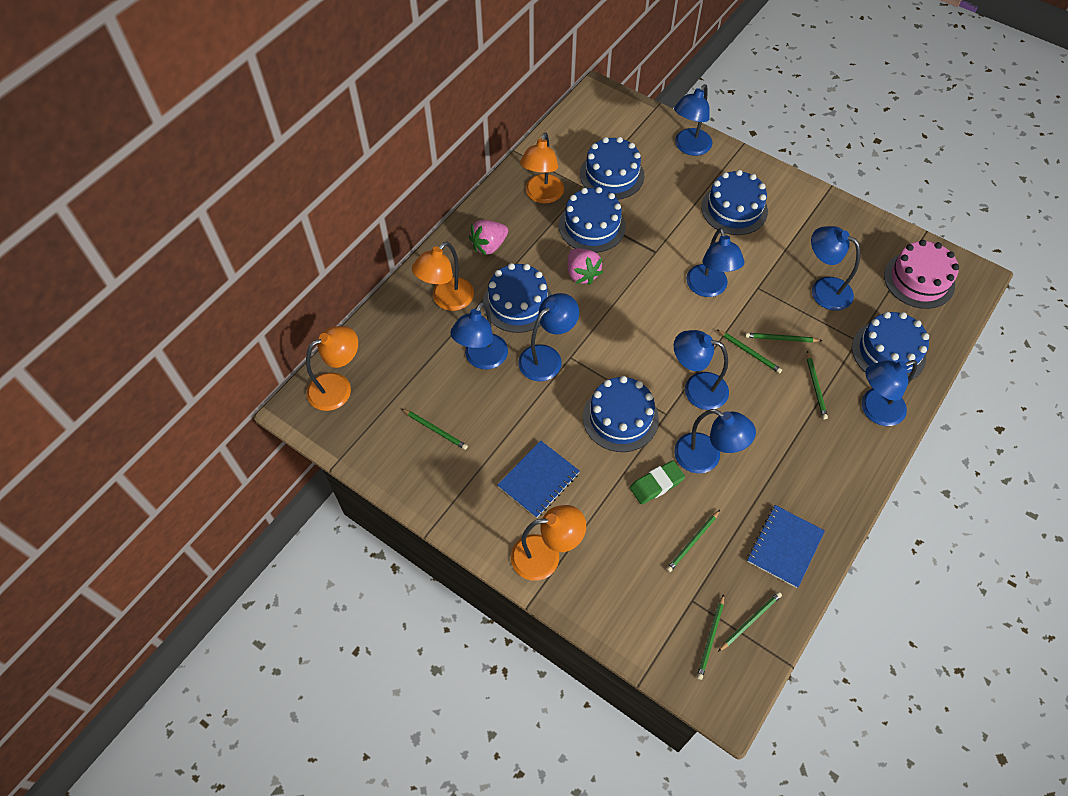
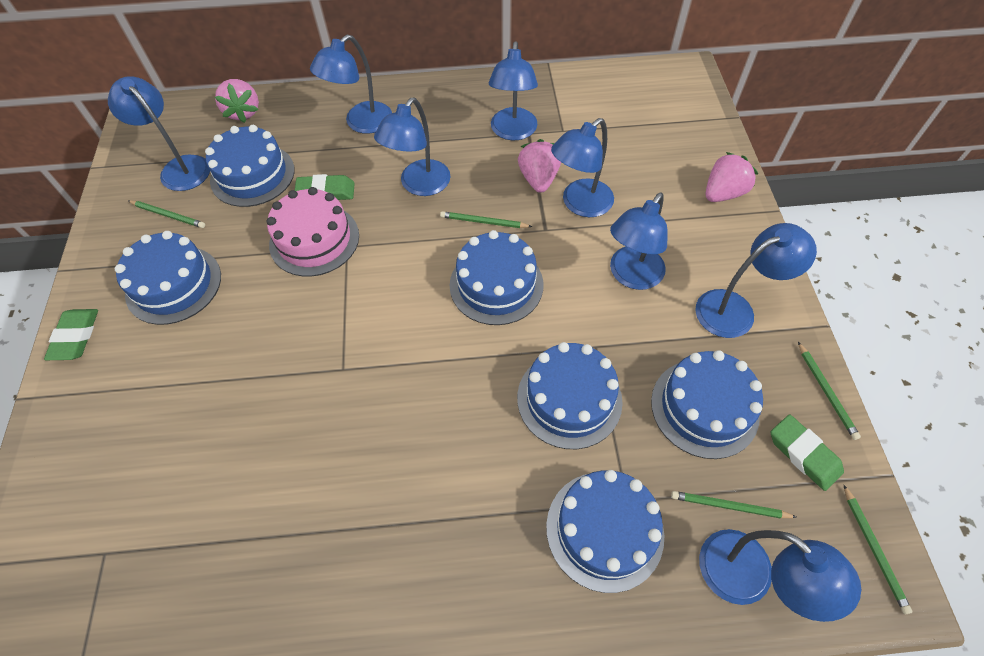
blue notebook: [497,440,580,518] [747,505,825,588] = 2 -> none = 0
green eraser: [630,460,685,505] = 1 -> [44,309,98,360] [295,174,355,200] [771,414,844,491] = 3
green pencil: [402,409,468,450] [666,510,720,572] [697,594,724,680] [717,330,782,373] [718,592,782,652] [745,333,823,342] [807,351,828,419] = 7 -> [128,200,205,228] [440,211,532,228] [671,491,797,518] [798,342,861,440] [843,484,912,614] = 5
orange lamp: [306,326,358,411] [412,242,474,311] [511,505,586,581] [520,133,564,204] = 4 -> none = 0
pink strawberry: [469,220,508,256] [568,248,603,285] = 2 -> [215,79,259,123] [518,139,561,193] [706,152,758,202] = 3

